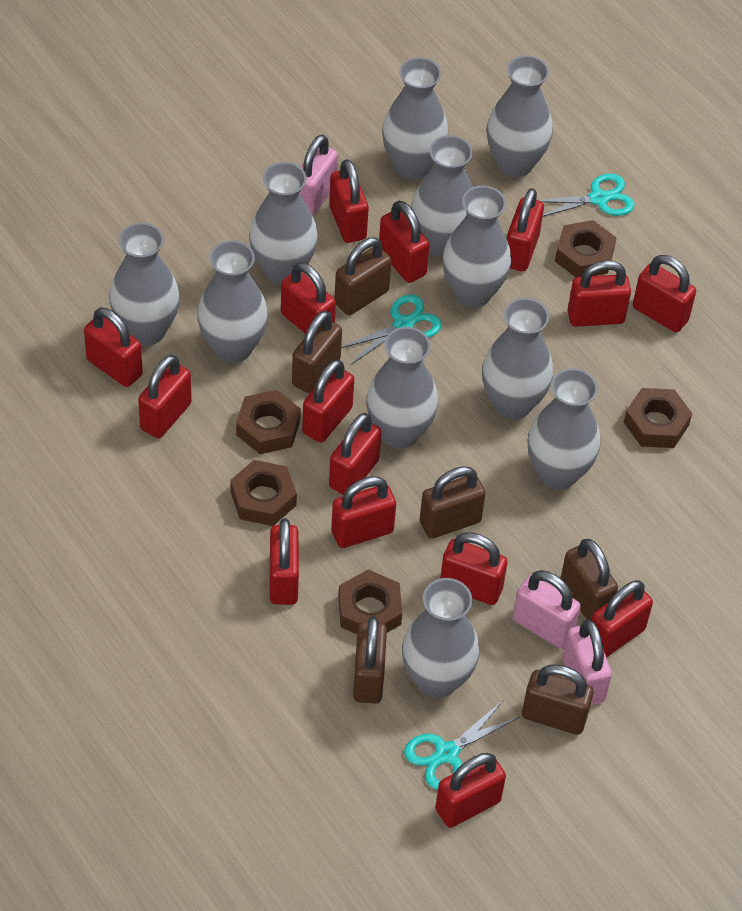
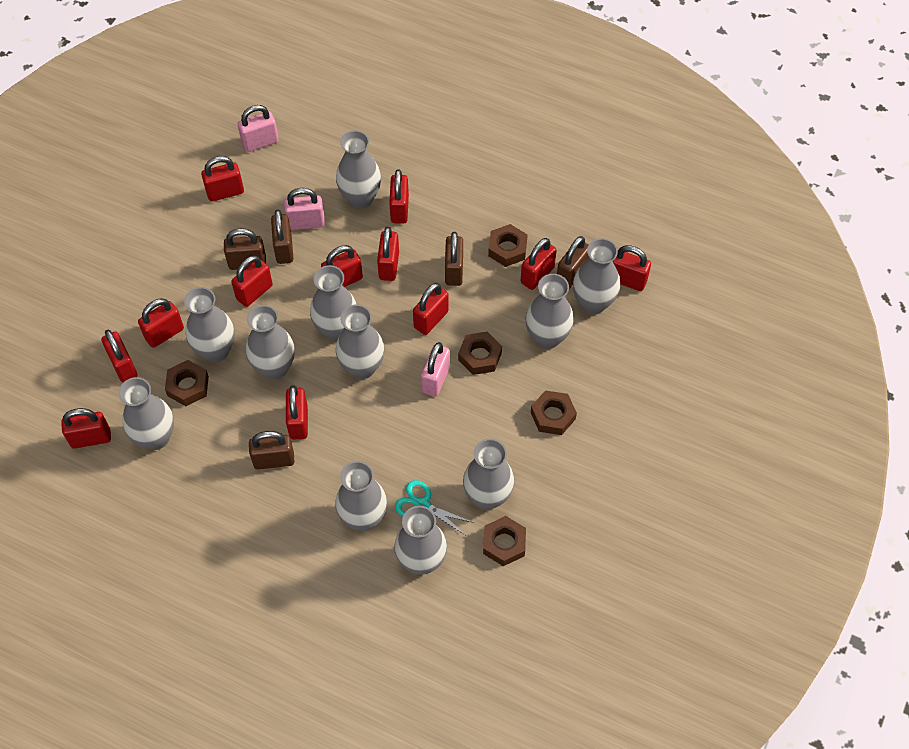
brown padlock: [292,311,342,394] [334,237,392,315] [353,616,387,703] [420,466,486,539] [522,664,593,735] [561,539,618,620] = 6 -> [224,228,266,270] [249,431,295,469] [271,209,294,264] [445,232,463,286] [557,236,589,289] = 5
red padlock: [84,308,143,387] [138,355,192,438] [270,518,299,605] [281,262,336,334] [302,359,354,443] [329,159,369,243] [329,413,381,495] [331,476,396,548] [379,201,430,283] [435,753,506,828] [440,532,507,605] [507,188,544,272] [568,260,631,327] [591,580,653,658] [633,255,696,332] = 15 -> [61,408,111,449] [101,330,137,383] [138,298,184,348] [201,156,244,202] [231,255,273,307] [286,385,308,440] [321,245,363,287] [377,227,399,281] [389,169,409,224] [413,283,449,335] [521,238,557,290] [612,245,651,291] = 12
turquoise scissors: [341,295,442,365] [404,701,519,790] [538,174,635,216] = 3 -> [395,480,474,536] = 1

